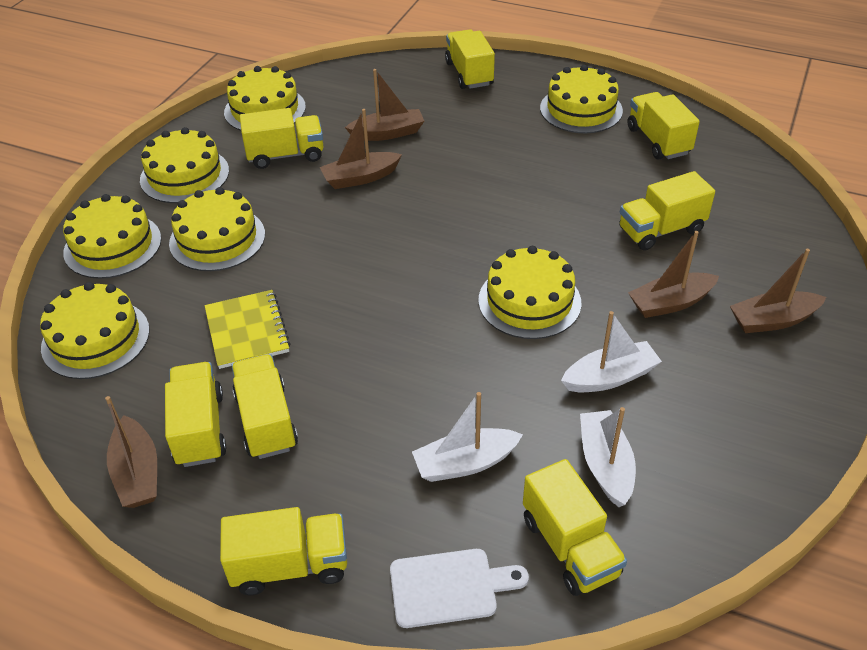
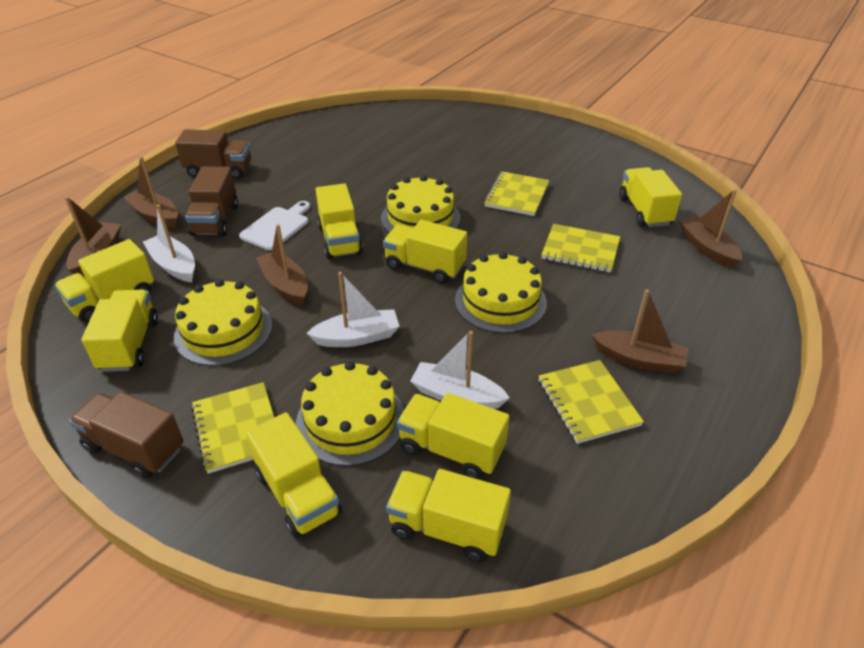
brown truck: none = 0 -> [69,392,183,478] [175,129,251,179] [185,166,238,236] = 3
yellow cake: [40,282,150,379] [63,194,161,279] [140,127,229,203] [169,187,265,271] [224,66,306,131] [478,246,582,339] [540,65,623,133] = 7 -> [174,279,272,366] [296,361,404,466] [381,175,460,233] [455,252,547,333] = 4
yellow notebook: [205,290,291,369] = 1 -> [191,382,274,474] [484,171,549,216] [539,360,644,444] [541,224,620,273] = 4

